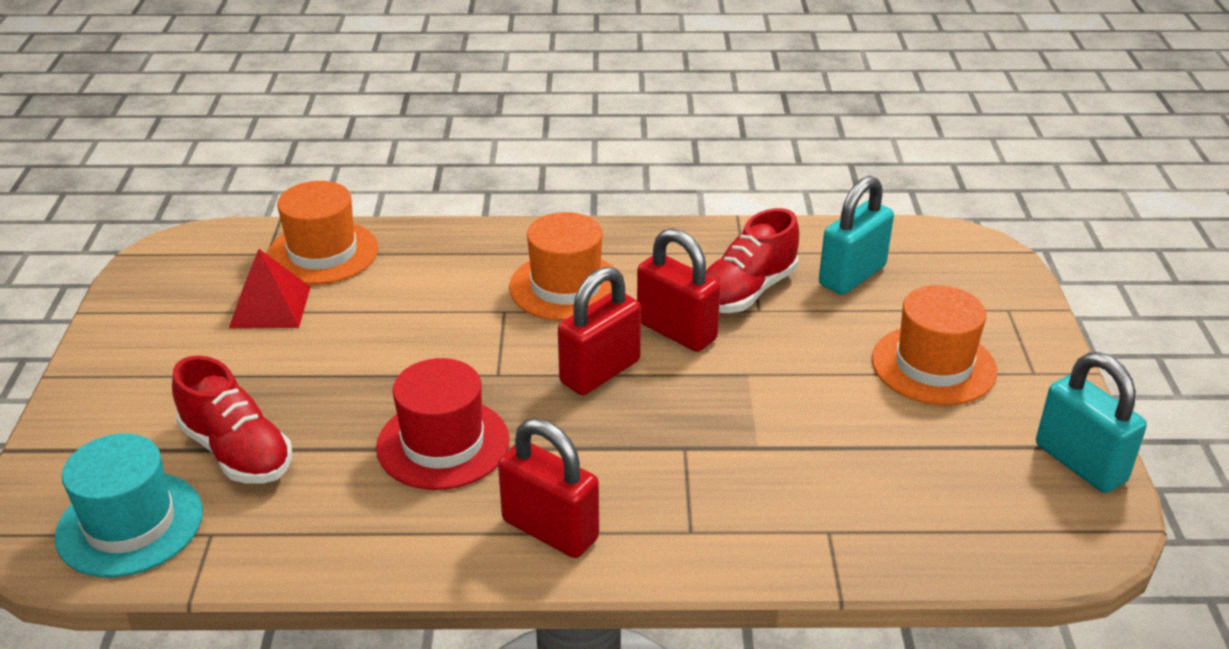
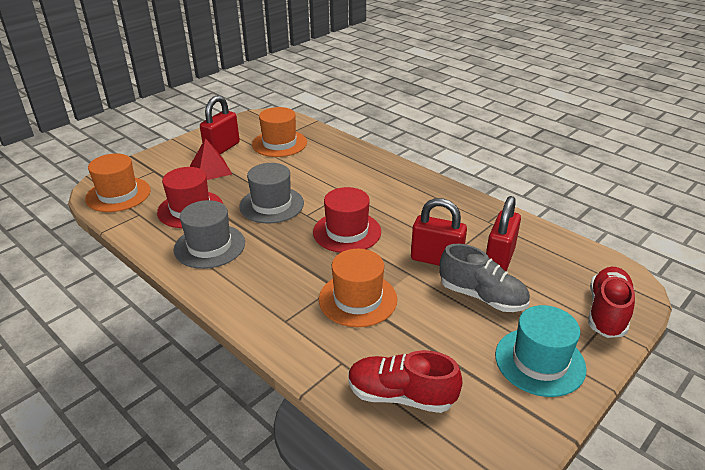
grey hat: none = 0 -> [174,200,245,269] [239,163,304,224] = 2
grey shoe: none = 0 -> [440,244,530,312] = 1
red hat: [376,358,509,490] = 1 -> [157,167,223,228] [313,187,381,253] = 2
turquoise padlock: [819,176,894,295] [1036,352,1147,493] = 2 -> none = 0

